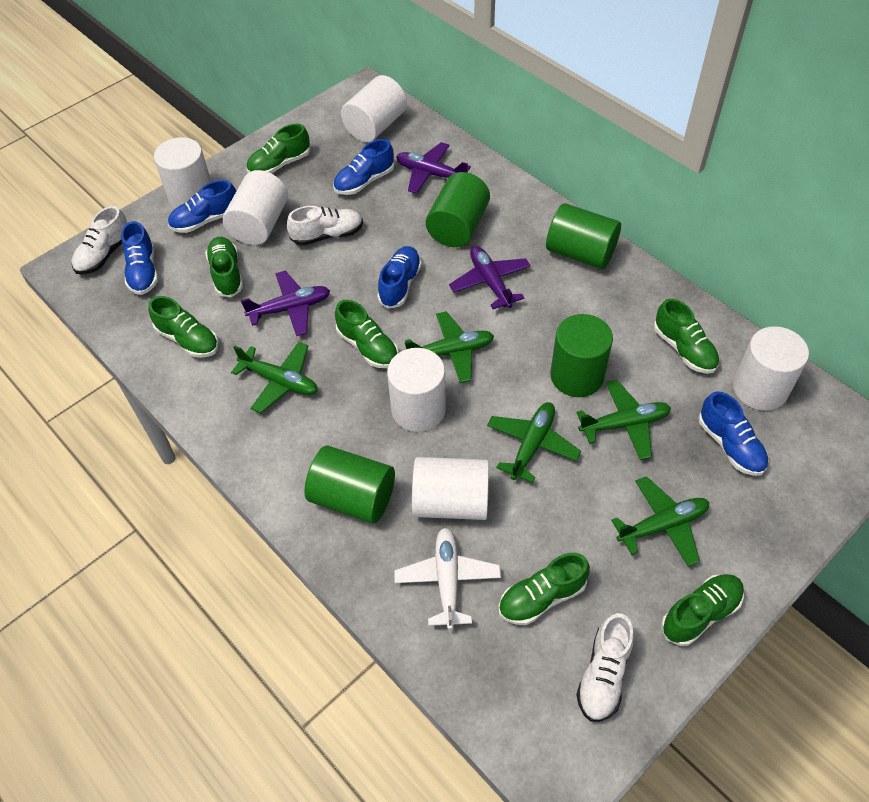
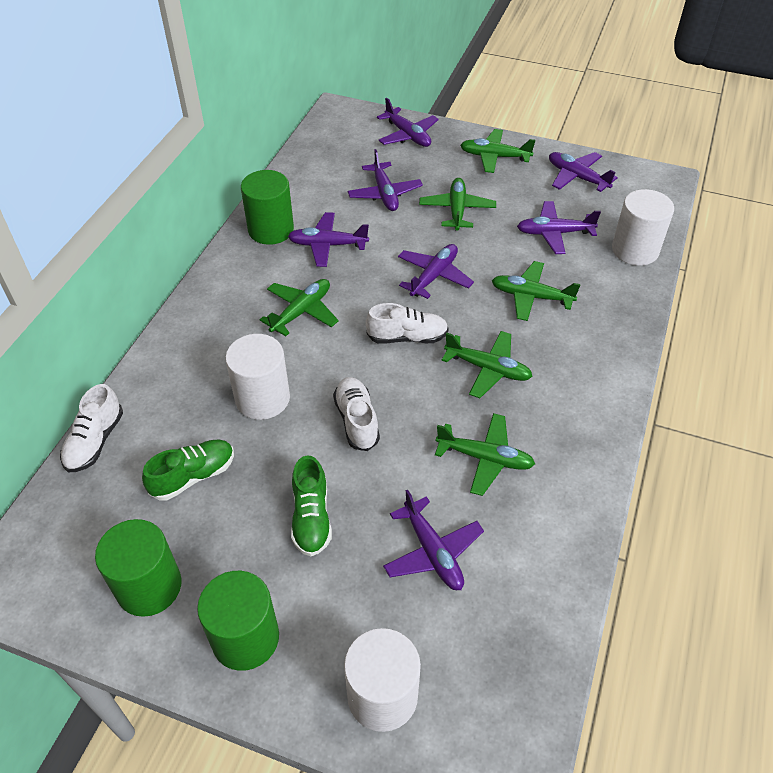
blue shoe: [121,221,158,295] [168,180,236,233] [333,139,394,195] [377,246,422,309] [699,391,769,476] = 5 -> none = 0
green cylinder: [304,445,395,524] [426,172,490,247] [546,203,621,269] [550,314,613,397] = 4 -> [95,519,182,617] [197,571,279,671] [241,170,294,245] = 3
green plane: [231,342,318,413] [405,311,494,383] [487,402,581,483] [577,379,671,460] [611,476,709,566] = 5 -> [260,279,339,336] [419,178,496,231] [435,413,535,496] [442,331,533,398] [460,129,536,173] [492,261,581,321] = 6
green shoe: [148,296,219,358] [205,237,243,297] [246,124,310,174] [335,300,398,368] [498,553,590,625] [654,299,720,374] [661,574,744,646] = 7 -> [142,440,234,500] [291,456,332,556] = 2
purple plane: [241,271,330,336] [396,142,471,194] [449,246,531,309] = 3 -> [288,212,369,267] [348,149,423,211] [377,98,439,147] [383,490,484,590] [398,244,474,299] [517,201,601,254] [549,152,618,192] = 7
white cylinder: [154,137,211,209] [223,170,288,245] [341,75,407,142] [387,348,446,432] [412,457,489,520] [733,326,809,411] = 6 -> [225,334,290,420] [344,628,421,732] [612,189,674,265] = 3
white plane: [394,528,501,630] = 1 -> none = 0

